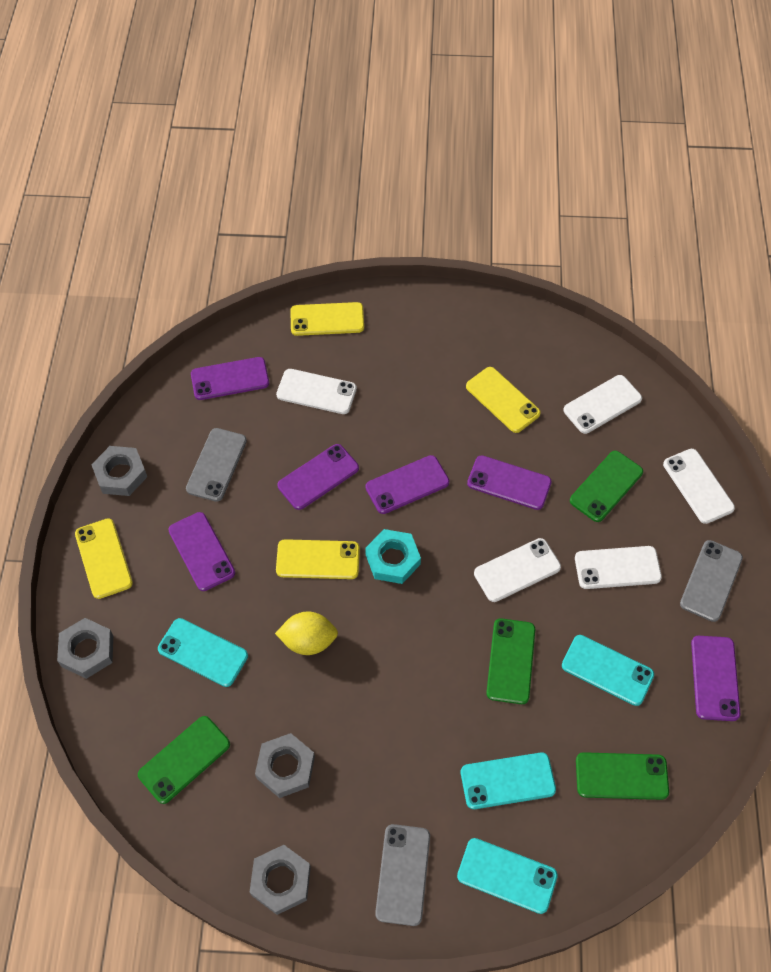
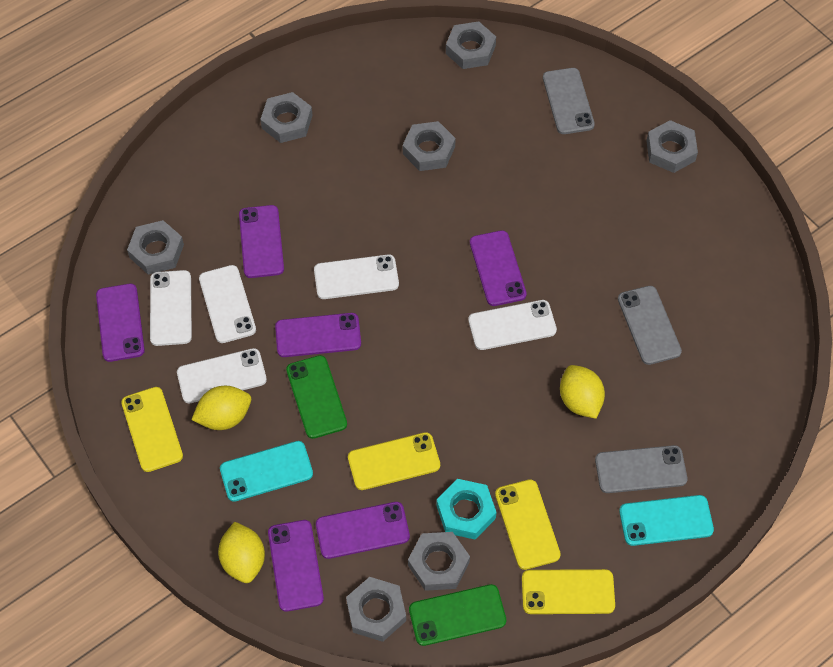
green phone: [138,716,230,804] [486,618,535,704] [570,451,643,522] [576,752,669,800] = 4 -> [286,355,347,439] [409,584,506,646] = 2
grey nut: [57,618,113,679] [91,446,147,496] [250,845,311,915] [255,733,315,798] = 4 -> [127,220,184,275] [260,92,313,143] [346,577,406,642] [403,121,456,171] [408,532,470,591] [446,21,496,69] [646,120,698,173] = 7
turquoise phone: [158,618,248,687] [457,838,558,914] [461,752,556,809] [562,635,654,706] = 4 -> [220,441,313,502] [619,495,714,546] = 2
yellow lemon: [275,611,338,655] = 1 -> [191,386,251,430] [218,522,265,583] [560,365,605,419] = 3

